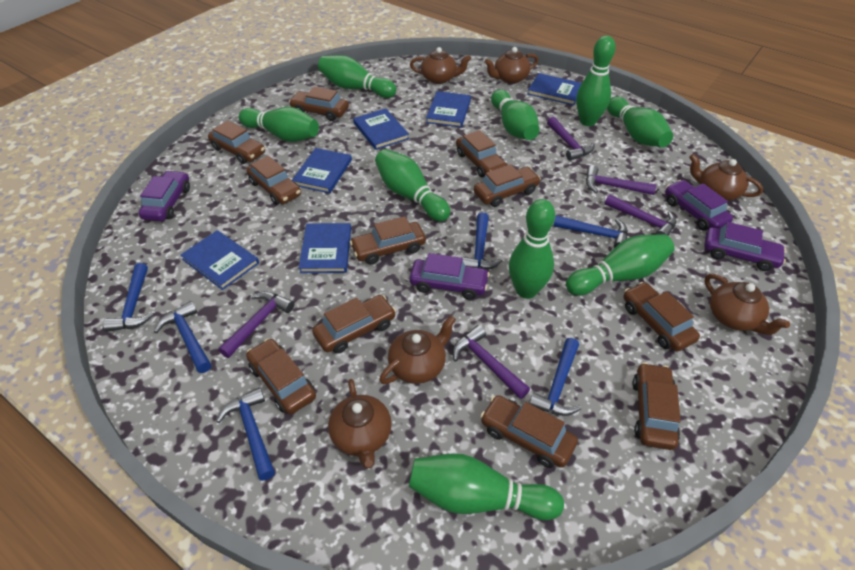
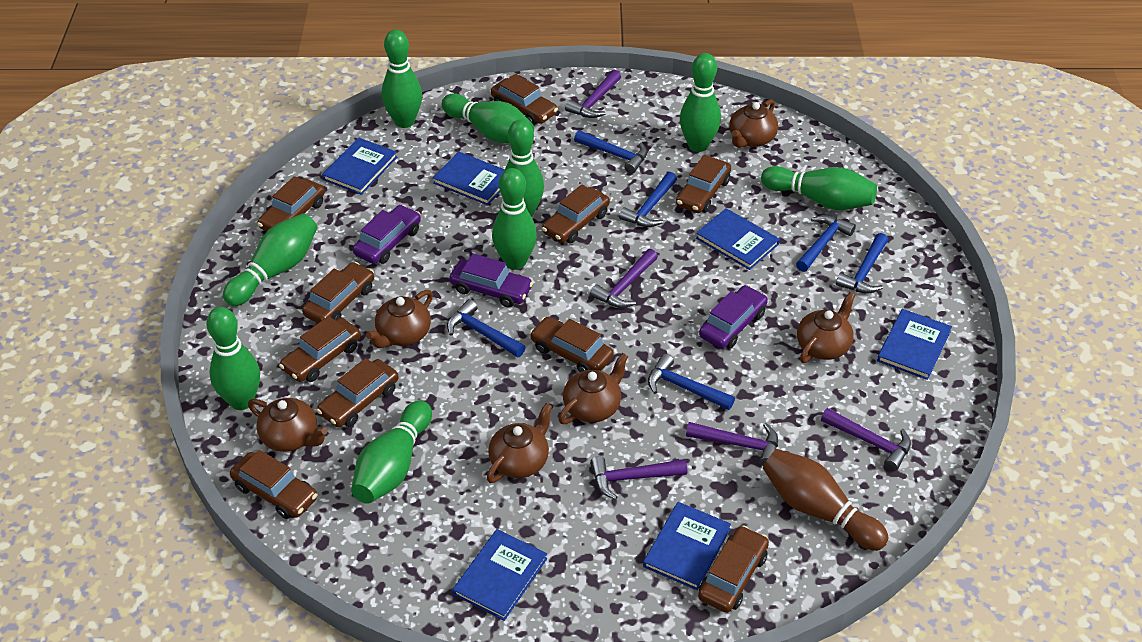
brown bowling pin: none = 0 -> [763,449,888,551] = 1
brown car: [208,120,265,164] [246,156,301,205] [246,338,316,414] [289,86,349,121] [312,295,396,354] [350,216,426,265] [456,130,507,178] [474,164,541,207] [480,395,578,468] [624,282,700,351] [632,362,681,450] = 11 -> [230,450,318,519] [257,176,325,231] [279,316,361,382] [302,262,374,323] [317,358,399,427] [491,74,558,125] [530,317,614,372] [542,184,610,243] [676,155,731,213] [698,525,769,613] = 10
purple car: [138,170,190,221] [410,253,490,300] [665,180,733,231] [704,222,786,271] = 4 -> [353,205,421,264] [449,253,533,308] [699,285,768,349] = 3

